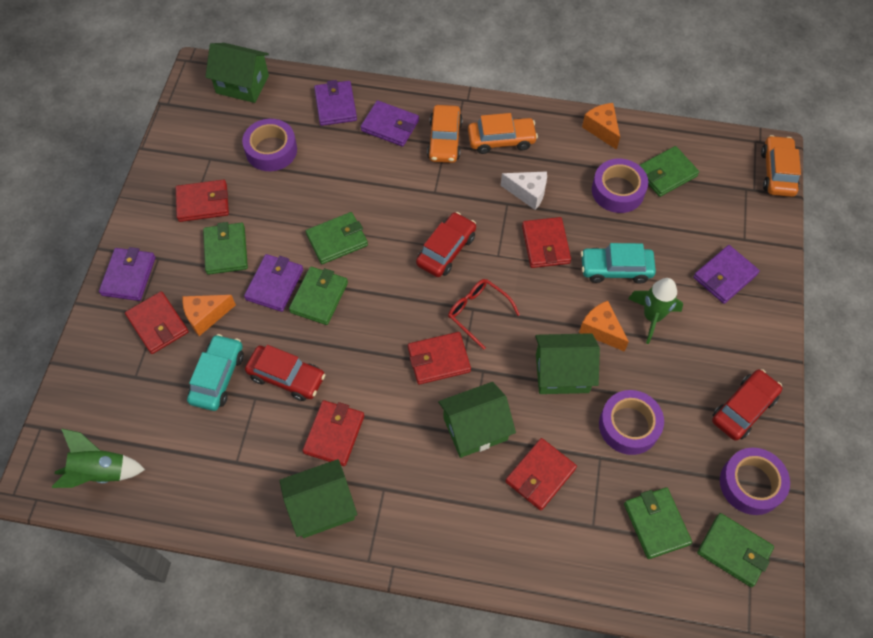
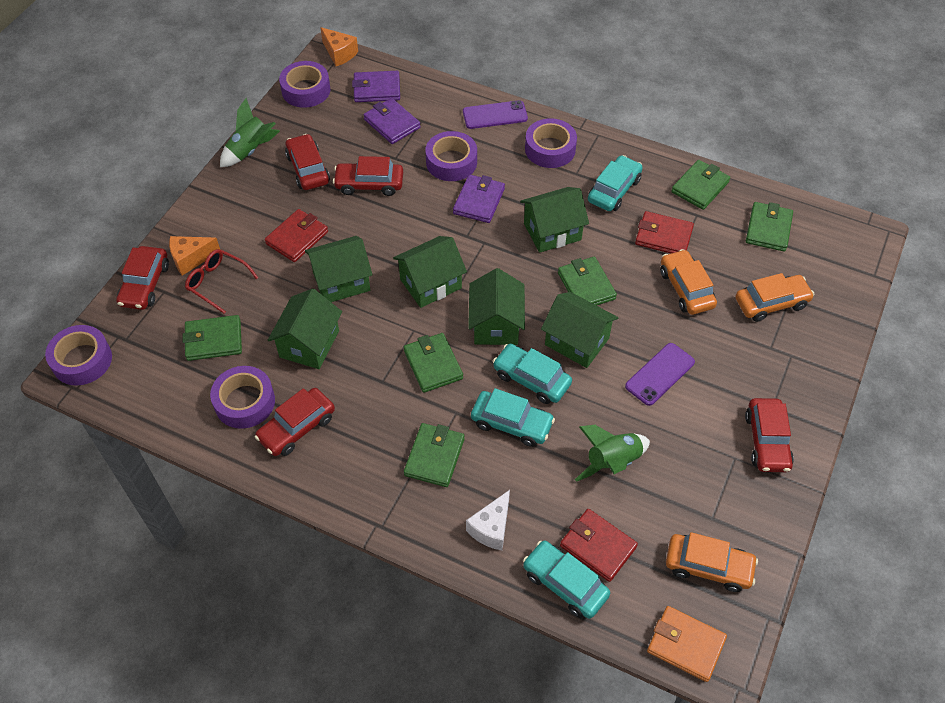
green house: [205,43,269,103] [280,459,357,538] [438,382,516,458] [535,333,600,394] = 4 -> [268,288,342,369] [305,236,373,302] [393,236,467,308] [468,268,525,345] [520,187,589,253] [541,292,618,368] = 6
orange cheese: [182,295,236,336] [579,301,629,352] [582,103,620,150] = 3 -> [169,236,220,276] [320,27,358,66] = 2
orange wallet: none = 0 -> [647,606,727,682] = 1
purple phone: none = 0 -> [463,100,528,129] [625,343,695,406] = 2
purple tape: [242,119,297,171] [592,159,648,213] [599,390,664,455] [720,448,790,515] = 4 -> [45,325,112,386] [210,366,275,429] [279,61,330,108] [426,131,477,181] [525,118,577,168] = 5
purple wallet: [99,247,156,301] [244,254,303,312] [314,80,357,126] [361,100,419,147] [693,245,760,304] = 5 -> [352,71,400,102] [363,98,420,144] [453,174,505,223] = 3
red car: [245,345,325,401] [416,212,476,277] [712,369,782,441] = 3 -> [116,246,169,310] [255,388,335,456] [285,134,330,190] [333,156,403,196] [745,398,794,472] = 5
red wallet: [125,291,189,354] [176,180,229,222] [303,400,364,466] [408,332,471,385] [505,438,577,511] [522,217,571,268] = 6 -> [265,209,328,262] [560,509,638,582] [635,211,694,253] = 3
turquoise car: [187,334,244,411] [581,243,656,284] = 2 -> [471,388,555,447] [493,344,572,404] [523,541,610,619] [588,155,643,211] = 4

